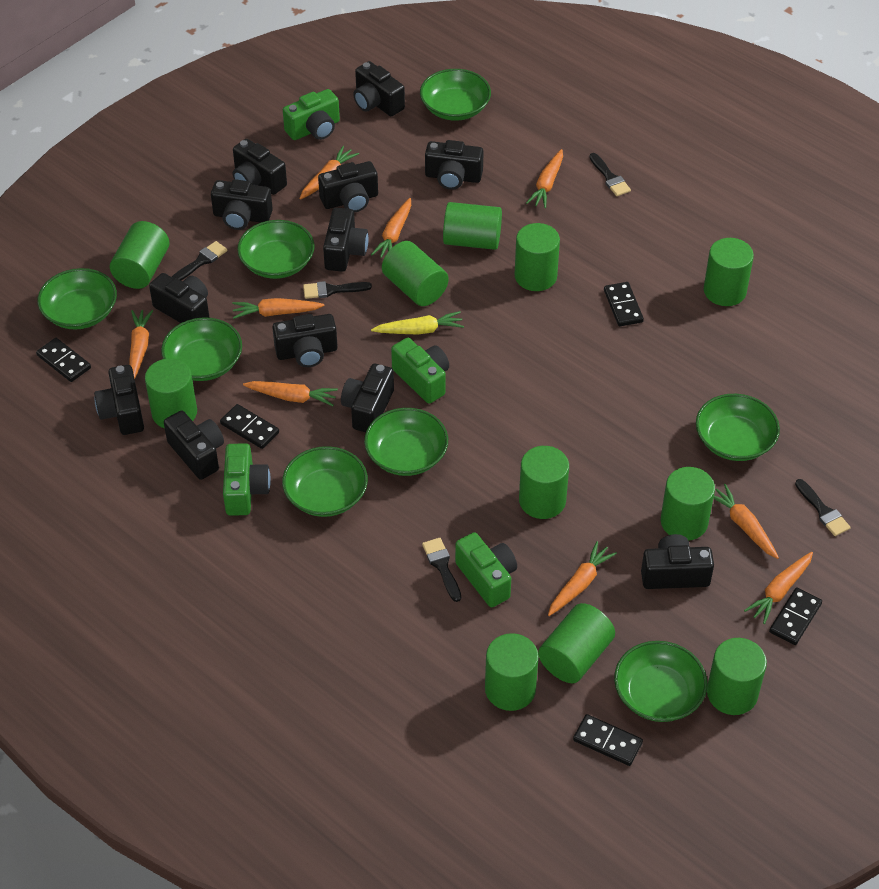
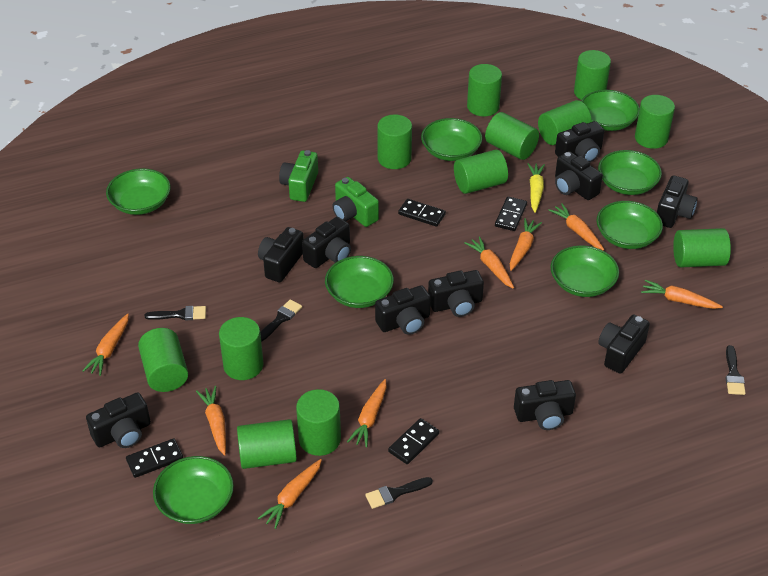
black brush: [172,241,228,280] [303,281,372,299] [422,538,461,602] [590,153,631,196] [795,479,851,536] = 5 -> [145,306,206,320] [260,299,302,342] [365,477,433,509] [726,345,745,395] = 4
black camera: [94,365,144,435] [149,273,210,323] [164,411,224,480] [211,179,273,230] [233,139,287,195] [272,314,338,367] [318,161,378,213] [323,208,369,272] [341,363,394,432] [353,61,405,116] [425,140,484,190] [641,534,714,589] = 12 -> [86,392,151,448] [258,227,304,282] [302,217,351,268] [375,285,431,335] [428,270,484,317] [514,380,576,430] [555,121,604,162] [555,151,603,200] [598,315,650,374] [657,175,698,228] = 10
black domino: [36,338,91,382] [220,404,279,449] [573,714,643,766] [604,282,644,326] [769,588,822,645] = 5 -> [126,438,183,478] [388,418,439,464] [398,199,446,227] [495,196,527,231] = 4
green camera: [223,443,271,516] [283,89,340,140] [391,338,449,404] [455,532,517,607] = 4 -> [279,150,318,202] [332,177,379,227] = 2
green cylinder: [110,221,170,289] [145,358,197,429] [382,241,449,306] [443,202,502,250] [485,633,539,711] [514,223,560,291] [519,446,569,519] [538,603,615,683] [661,467,715,540] [704,238,754,306] [707,638,767,715] = 11 -> [138,328,188,392] [219,317,264,380] [237,419,297,469] [296,389,341,456] [377,115,412,169] [454,150,508,194] [467,64,502,117] [485,112,539,160] [538,100,592,145] [574,50,611,100] [635,95,675,149] [673,228,731,268] = 12
orange carrot: [129,310,153,379] [232,298,325,319] [243,381,338,406] [299,146,359,200] [371,198,411,258] [526,149,563,208] [548,541,617,616] [713,484,779,559] [744,552,813,624] = 9 -> [82,314,129,376] [196,386,226,455] [258,459,322,529] [347,379,387,447] [464,236,514,289] [510,218,542,271] [548,203,604,251] [641,280,723,309] = 8

